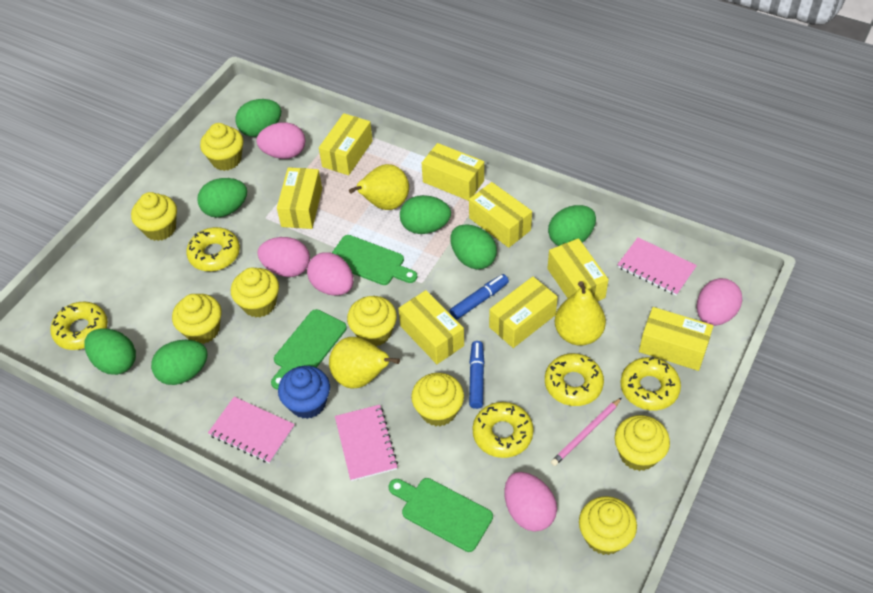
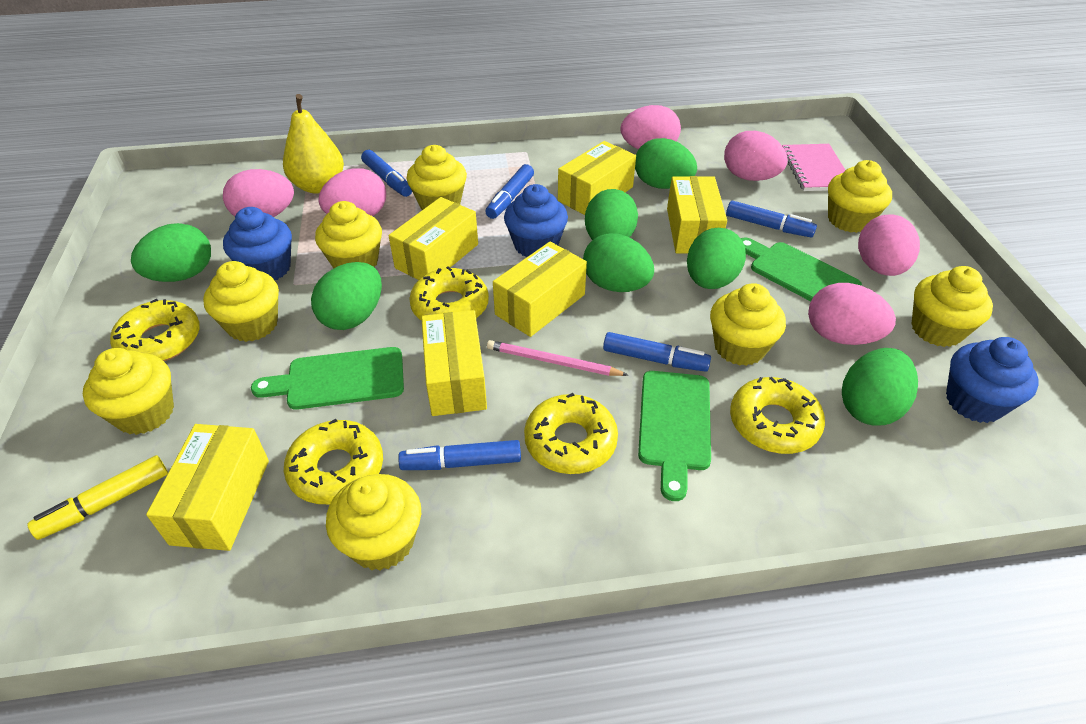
blue cupcake: [278,366,330,419] = 1 -> [223,207,292,280] [504,184,568,257] [946,337,1039,423] = 3
blue marker: [450,274,509,320] [469,341,485,409] = 2 -> [361,150,412,197] [398,440,521,470] [485,164,534,219] [603,332,711,372] [726,200,817,237] = 5
pink egg: [256,122,305,159] [257,237,310,277] [307,252,354,296] [504,472,557,531] [697,278,742,326] = 5 -> [223,169,294,217] [318,168,386,216] [621,105,681,149] [724,131,788,181] [808,283,896,345] [858,214,920,276] = 6
pink notebook: [208,397,295,463] [335,405,398,481] [617,237,697,296] = 3 -> [782,144,845,191] = 1
yellow box: [277,167,322,229] [319,113,373,175] [398,290,464,364] [422,143,484,201] [469,182,532,248] [489,276,558,348] [547,238,609,301] [639,307,713,371] = 8 -> [146,424,269,551] [389,197,478,280] [421,310,487,416] [493,242,587,337] [558,141,636,215] [667,176,727,253] = 6
yellow marker: none = 0 -> [27,455,168,540] = 1
yellow pear: [329,337,400,389] [349,164,409,210] [555,281,606,346] = 3 -> [283,94,344,194] = 1

